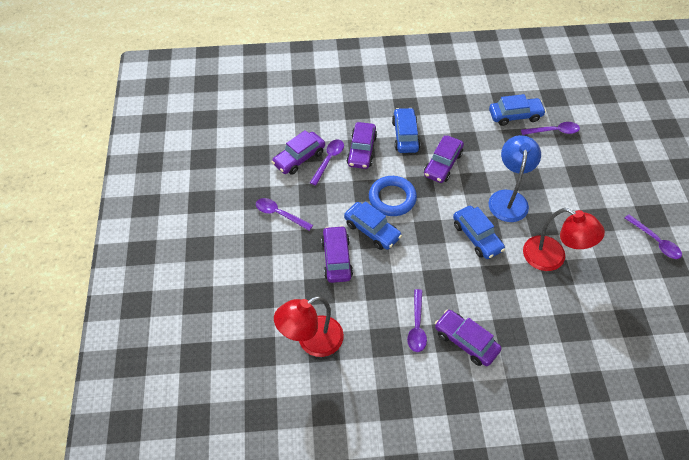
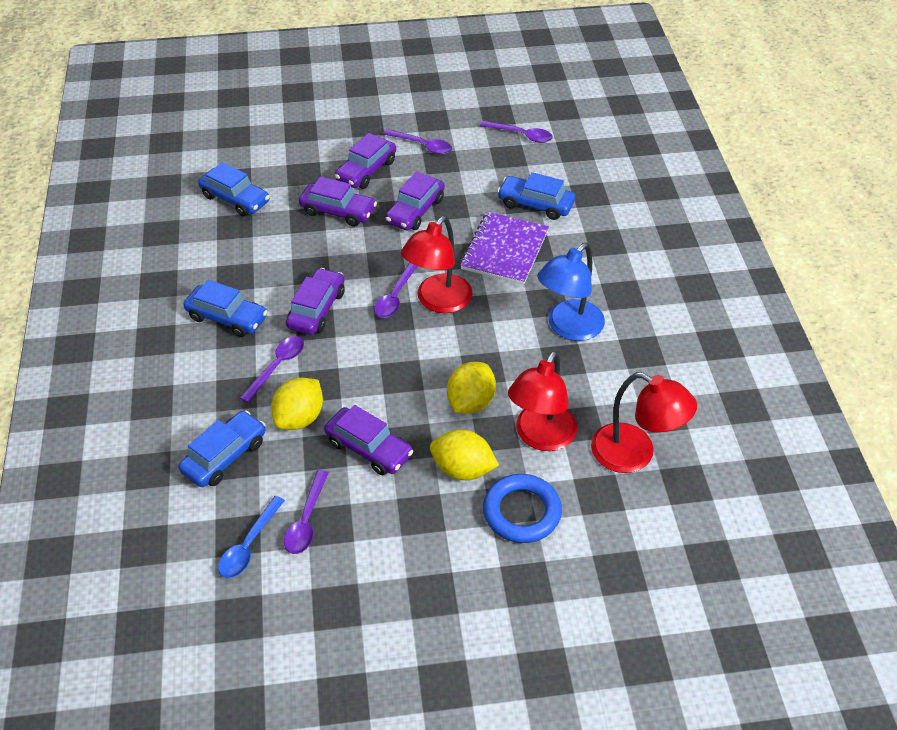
blue spoon: none = 0 -> [218,496,285,578] = 1
purple notebook: none = 0 -> [460,212,549,285] = 1
red lamp: [274,296,344,357] [523,208,605,271] = 2 -> [401,216,473,313] [508,351,577,451] [591,372,697,473] = 3
yellow lemon: none = 0 -> [271,377,323,430] [430,430,499,480] [447,362,496,414] = 3

